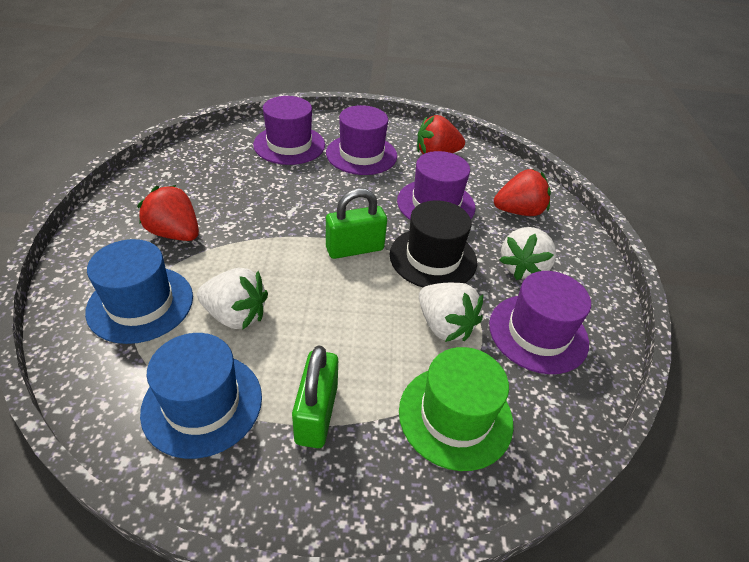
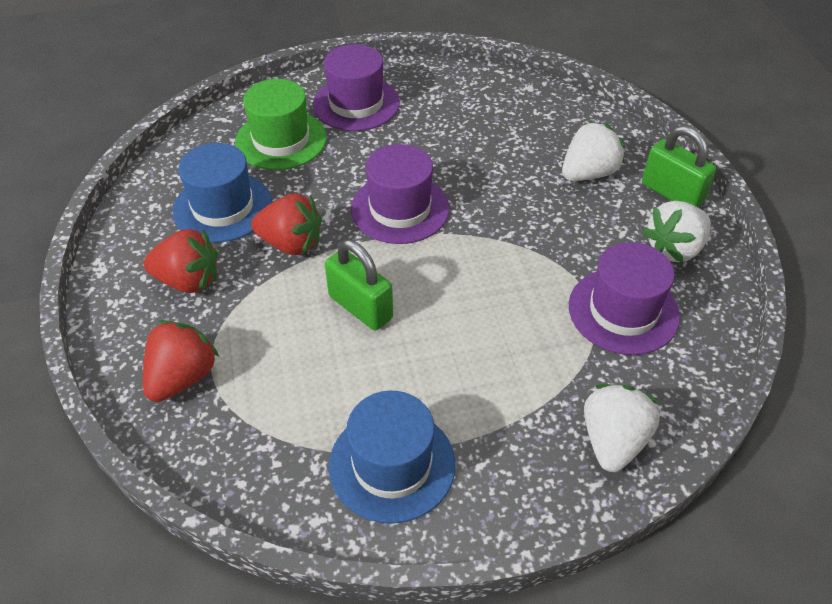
black hat: [390,200,477,288] = 1 -> none = 0
purple hat: [253,96,325,165] [326,105,397,175] [397,151,475,220] [489,271,591,374] = 4 -> [313,44,400,131] [351,144,450,244] [569,242,680,355] = 3

